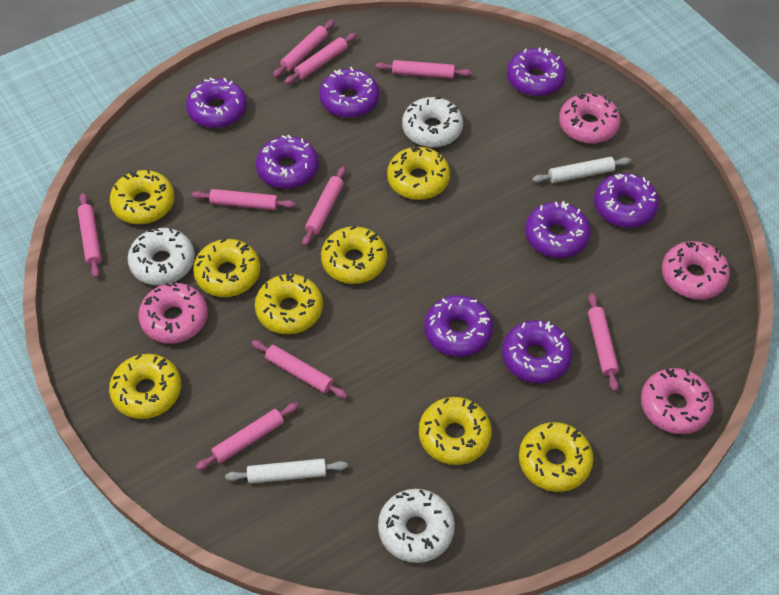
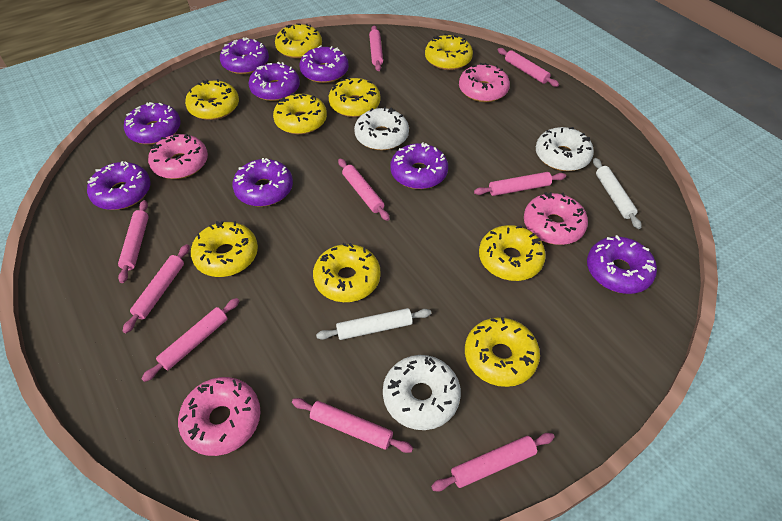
yellow donut: [109,354,181,419] [110,169,175,224] [193,238,260,297] [255,273,323,334] [321,226,387,284] [387,146,450,200] [419,397,492,465] [519,422,593,492] = 8 -> [185,79,239,120] [191,221,258,277] [273,93,327,135] [275,23,322,59] [313,243,380,302] [329,77,380,117] [425,33,473,70] [465,317,540,387] [479,225,546,281] = 9

